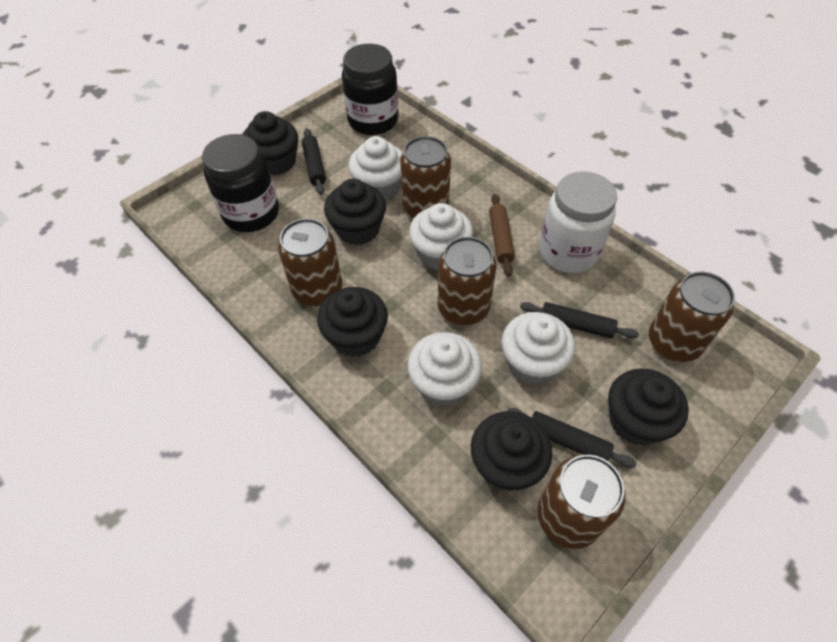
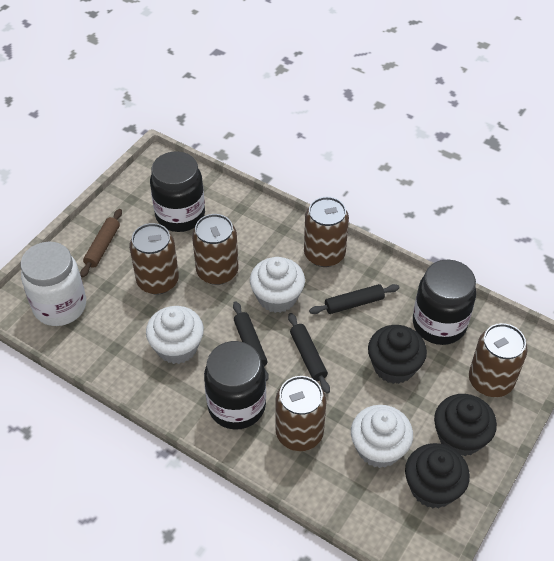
black cupcake: [242,111,298,176] [317,287,388,357] [324,179,386,245] [471,411,552,491] [608,368,689,445] = 5 -> [368,325,427,384] [405,443,470,508] [434,394,497,456] = 3
black jar: [202,134,279,232] [342,44,398,135] = 2 -> [150,151,205,232] [204,341,266,430] [413,259,476,345] = 3
white cupcake: [348,136,403,201] [407,332,482,406] [409,203,473,270] [501,312,575,384] = 4 -> [146,306,204,364] [250,257,305,313] [351,405,413,468] = 3

